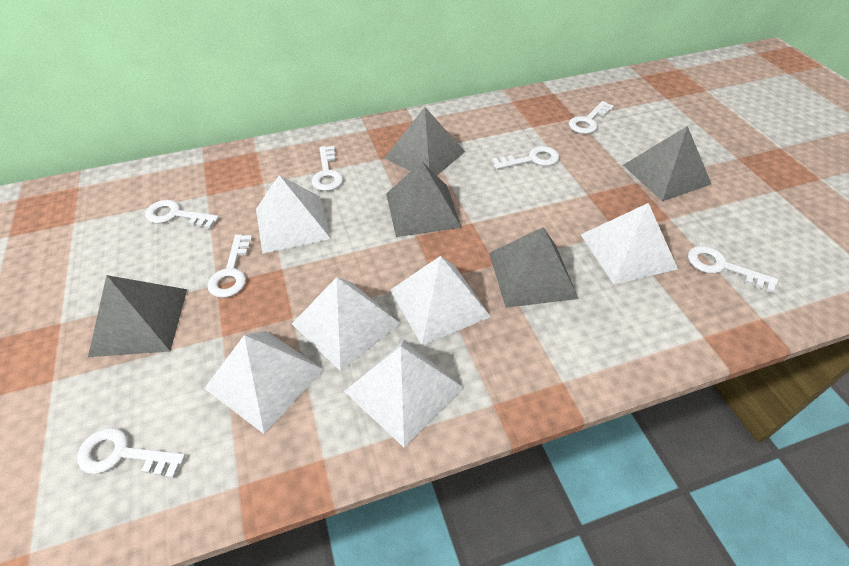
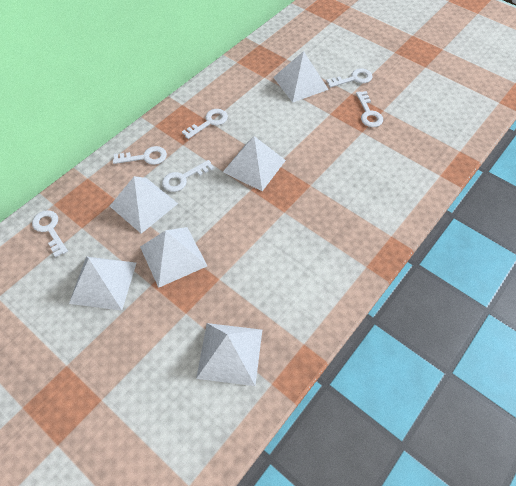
grey pyramid: [88,275,187,357] [385,107,465,175] [386,162,462,237] [489,227,579,308] [623,126,711,201] = 5 -> none = 0
white key: [77,428,186,478] [145,200,219,229] [207,234,253,298] [312,146,343,191] [492,146,559,170] [569,101,614,134] [688,246,778,293] = 7 -> [32,210,68,257] [113,146,167,165] [162,160,214,192] [182,109,228,139] [326,68,372,88] [356,91,383,127] = 6

